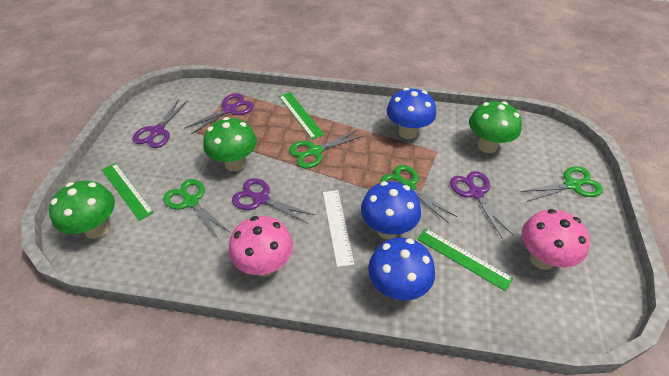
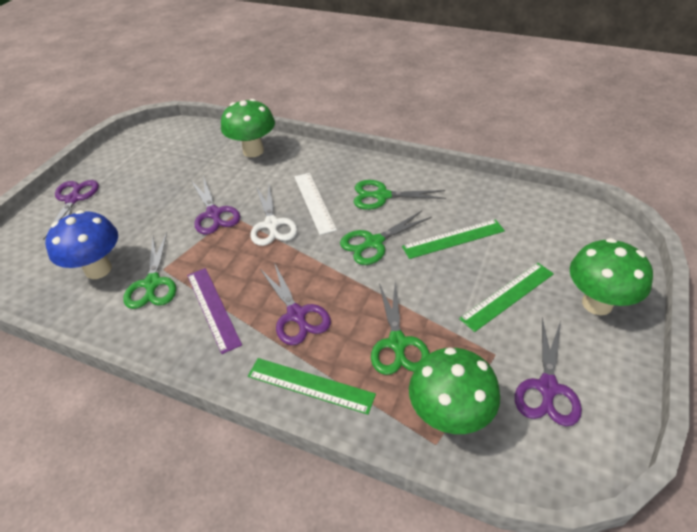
blue mushroom: [361,181,421,239] [368,238,435,300] [387,88,436,139] = 3 -> [45,210,118,279] = 1
pink mushroom: [229,216,293,277] [522,209,590,270] = 2 -> none = 0
purple ruler: none = 0 -> [187,268,242,354] = 1
white scissors: none = 0 -> [250,185,298,246] = 1

